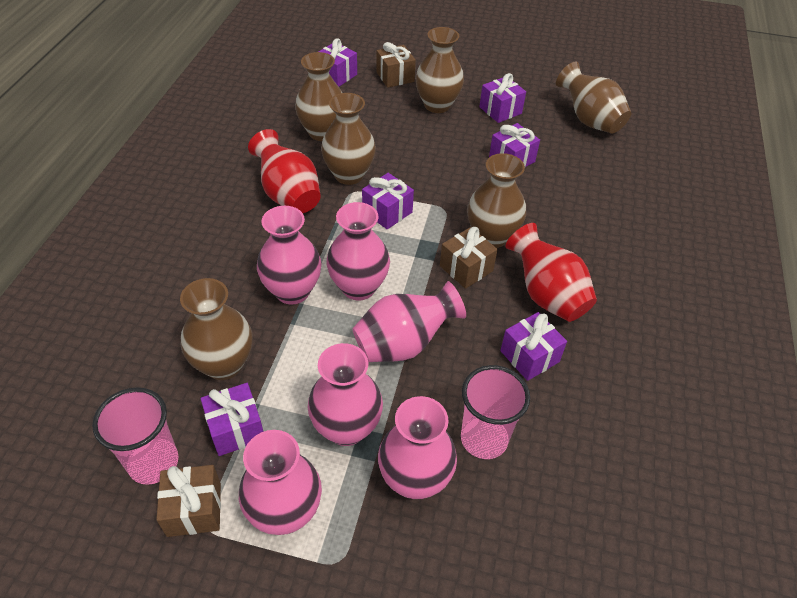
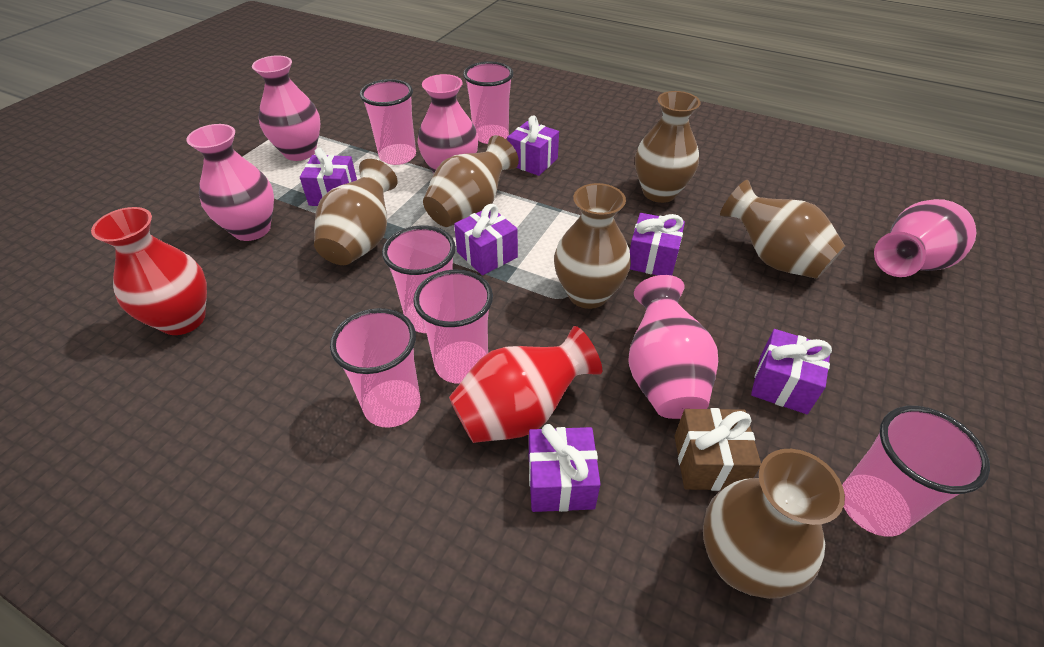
brown gift: [156,465,221,537] [376,42,416,88] [440,227,498,289] = 3 -> [674,408,761,491] = 1
pink cup: [92,387,178,485] [461,365,530,459] = 2 -> [330,308,420,428] [360,79,416,165] [382,225,456,333] [413,270,493,384] [463,62,513,144] [842,406,990,537] = 6
pink vase: [239,430,322,535] [257,206,322,305] [307,343,383,446] [326,202,390,300] [352,281,466,362] [378,396,457,499] = 6 -> [186,124,274,241] [252,55,320,161] [417,74,479,173] [628,275,718,419] [874,199,977,277] = 5

